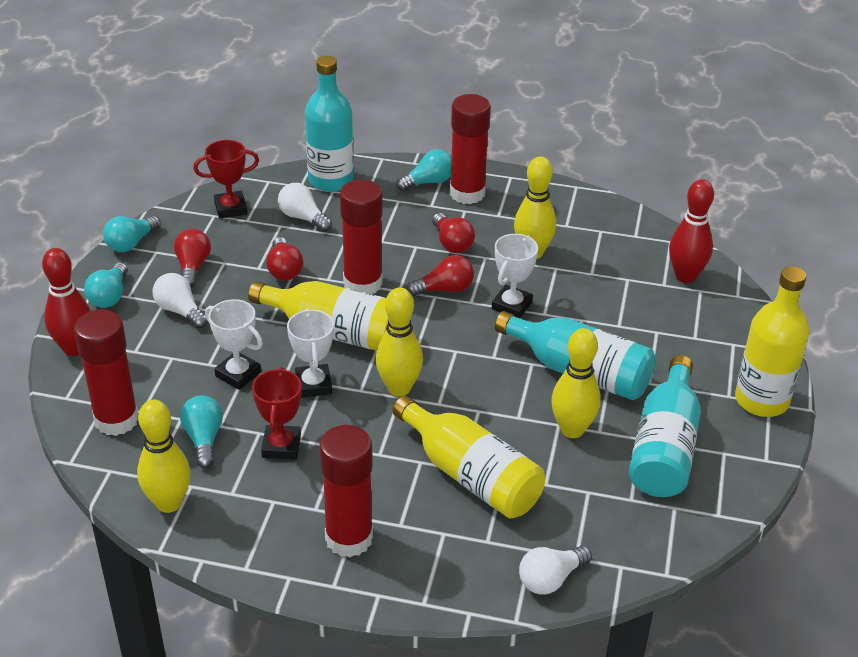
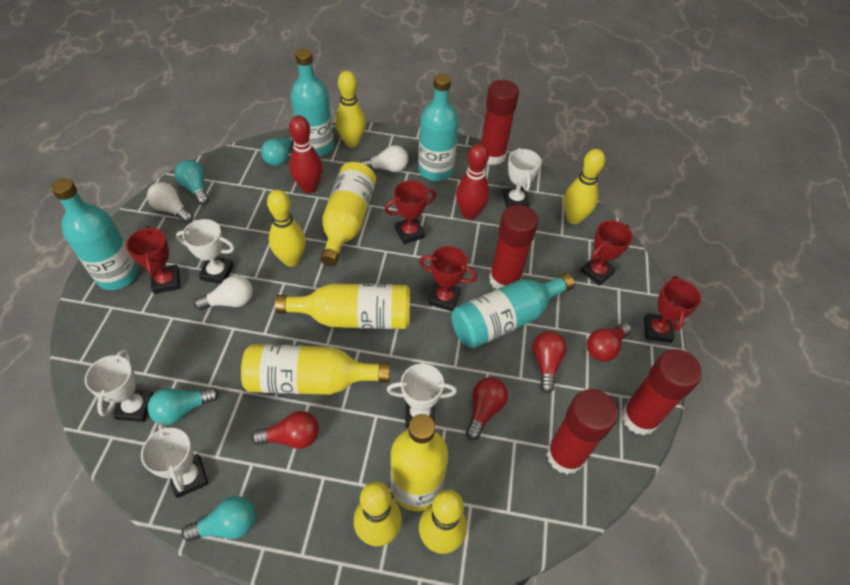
red trophy: [193,140,259,219] [252,367,301,460] = 2 -> [126,226,180,294] [385,180,436,244] [419,246,477,312] [581,220,633,286] [644,276,701,343] = 5
turquoise bottle: [305,56,354,192] [495,311,656,400] [629,355,701,497] = 3 -> [51,178,139,290] [290,49,334,156] [418,74,459,181] [452,273,574,349] = 4
white trophy: [205,299,263,390] [287,308,334,398] [492,234,538,318] = 3 -> [85,350,153,422] [141,422,209,498] [176,219,235,284] [387,364,457,428] [503,148,541,208] = 5
yellow bottle: [248,281,389,351] [392,395,545,518] [735,266,809,417] = 3 -> [241,344,390,395] [275,283,410,329] [320,162,376,266] [390,414,448,511] = 4
yellow bowling pin: [137,400,191,513] [375,287,423,396] [514,156,556,259] [551,328,601,438] = 4 -> [267,190,306,267] [335,70,366,148] [354,482,402,547] [419,489,467,554] [563,149,605,224] = 5

